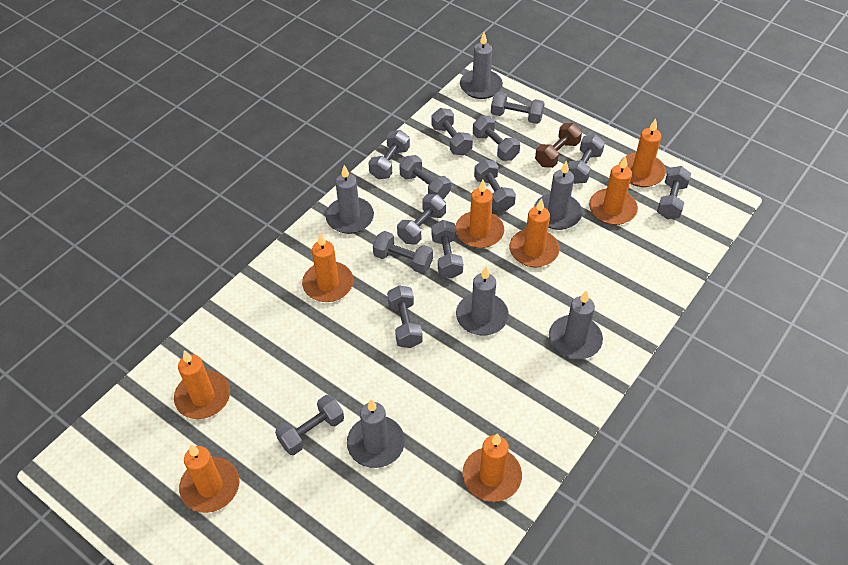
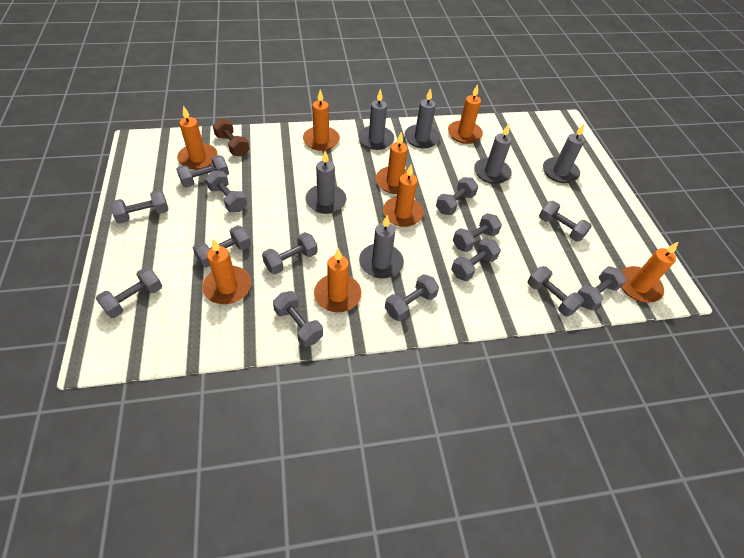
grey dumbbell: [275,395,344,455] [368,130,410,179] [373,231,433,274] [387,285,423,348] [397,194,446,245] [399,155,451,199] [431,108,473,155] [431,220,463,279] [473,116,520,161] [474,159,516,211] [491,92,545,124] [568,134,605,184] [657,166,691,219] = 13 -> [96,267,162,318] [110,190,168,224] [176,155,229,188] [193,225,251,268] [205,170,247,212] [262,232,318,274] [273,291,323,347] [385,274,439,321] [436,177,478,215] [451,238,501,281] [453,213,502,252] [528,266,584,317] [539,201,592,242] [577,266,626,310] = 14

